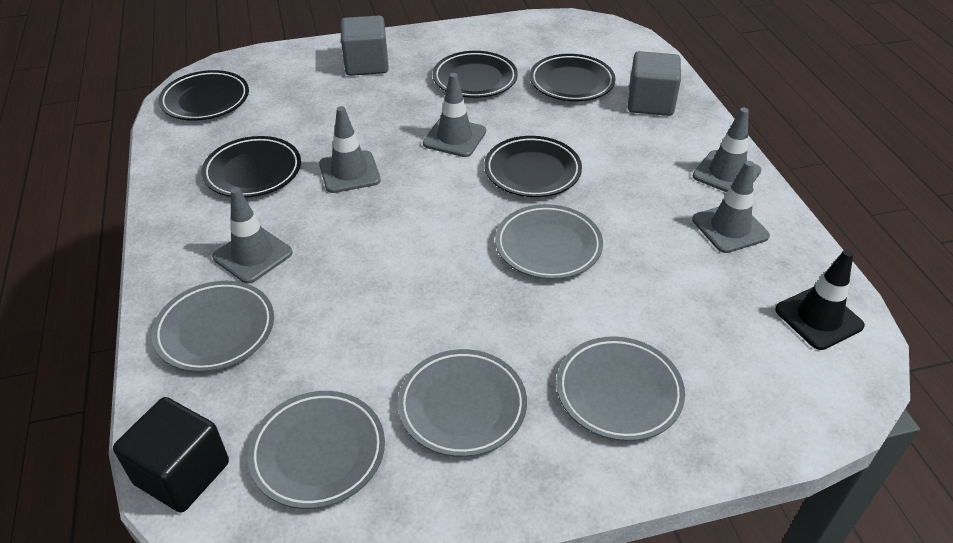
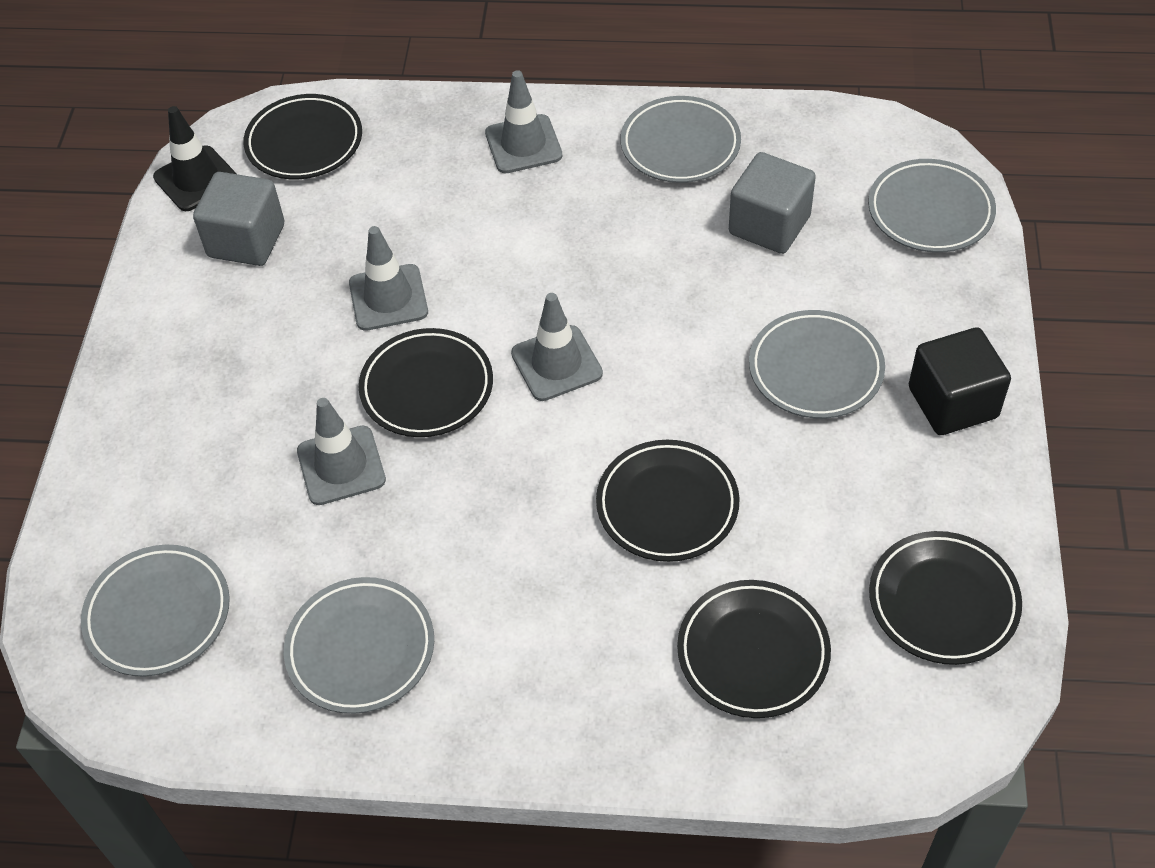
grey traffic cone: [212,187,293,284] [319,106,381,193] [423,73,486,157] [692,161,770,253] [693,108,762,192] = 5 -> [297,398,386,505] [349,226,428,331] [485,70,563,173] [511,293,603,401] = 4

